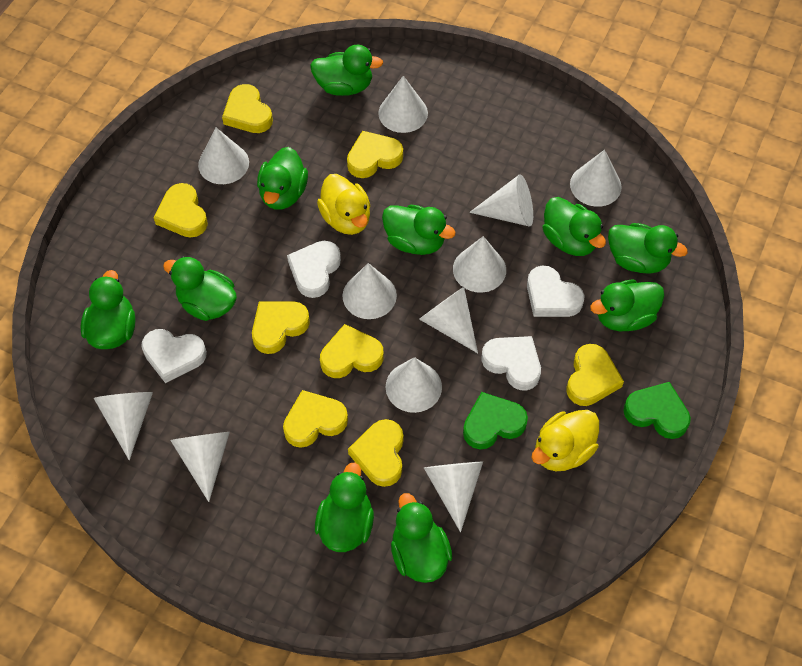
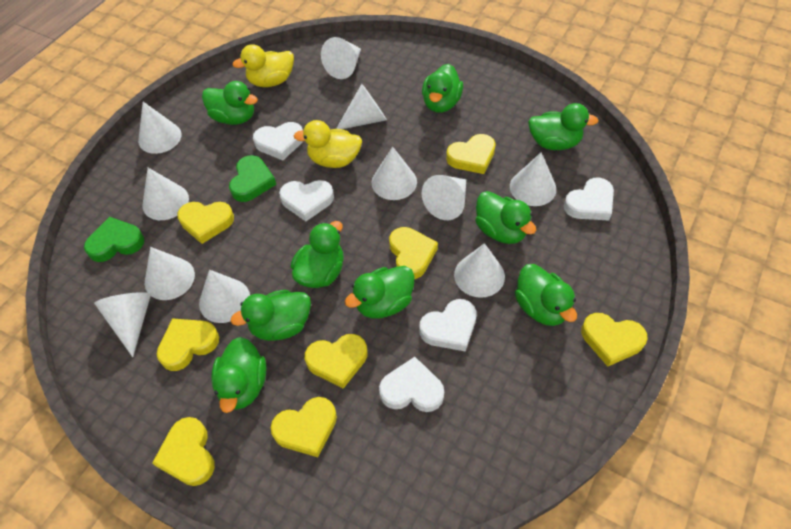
green duck: [80,270,135,349] [163,256,237,321] [257,147,308,210] [310,45,383,96] [315,462,374,552] [382,205,456,255] [391,493,452,583] [543,197,606,256] [590,279,665,331] [608,223,688,274] = 10 -> [202,81,258,125] [211,337,266,413] [230,290,311,341] [291,221,344,288] [345,266,415,319] [422,64,463,113] [475,191,536,244] [515,264,577,326] [528,103,599,150] = 9
white heart: [141,329,207,383] [287,241,341,298] [481,336,541,391] [527,266,585,317] = 4 -> [253,122,303,160] [279,180,334,221] [379,357,444,412] [419,299,477,352] [564,178,614,220] = 5

